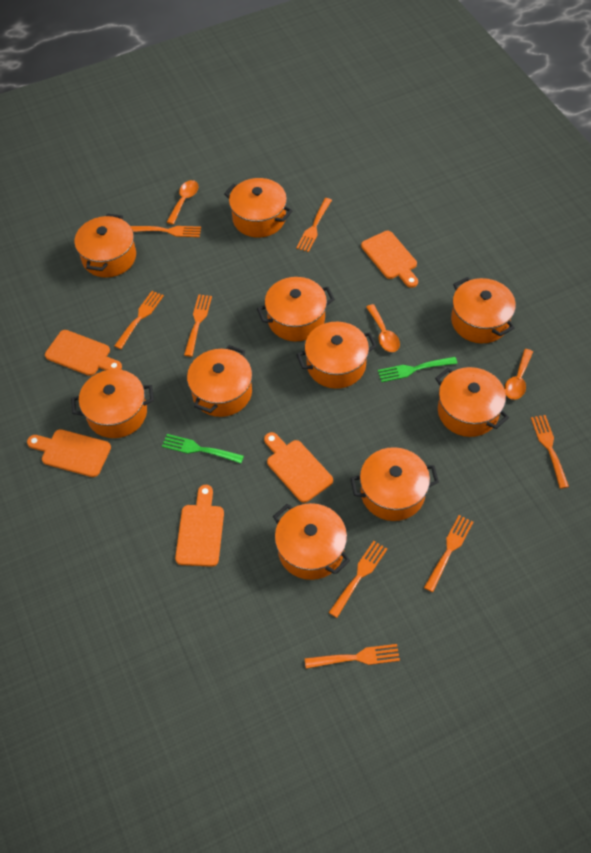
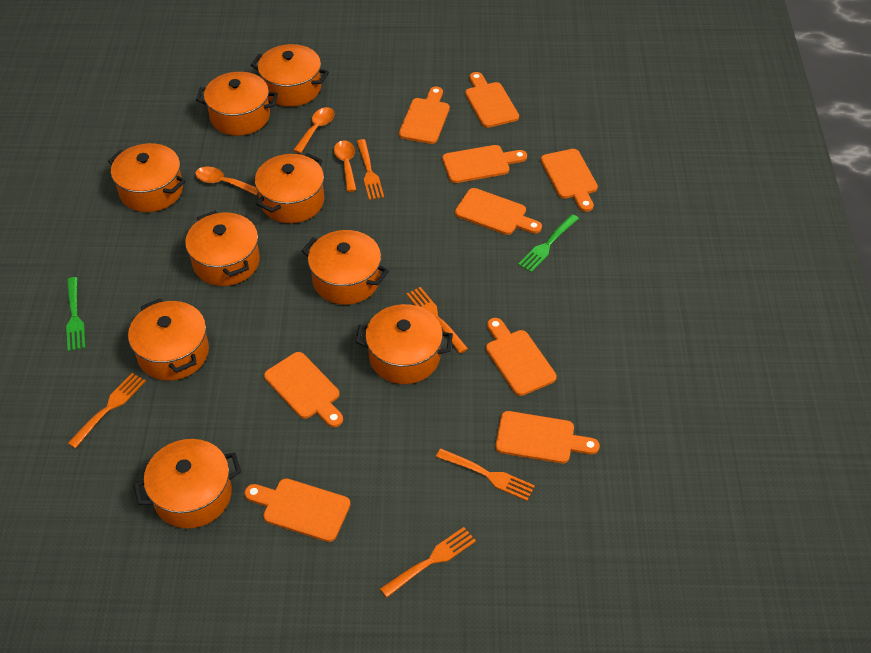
orange cutting board: [27,429,111,477] [45,330,122,376] [175,485,224,567] [264,432,333,503] [361,231,418,288] = 5 -> [244,478,351,542] [264,352,343,427] [399,87,450,144] [442,145,527,183] [455,188,542,235] [465,72,519,128] [486,318,557,396] [495,411,600,464] [541,149,598,212] = 9
orange fork: [114,291,164,349] [130,226,201,237] [184,295,212,357] [296,198,332,252] [305,644,400,669] [328,541,387,618] [424,515,473,592] [531,415,569,489] = 8 -> [68,373,146,448] [356,139,384,200] [380,527,476,598] [406,287,468,353] [436,448,535,501] = 5
orange pot: [71,369,154,438] [75,214,136,278] [187,345,252,417] [224,178,292,238] [257,277,335,342] [273,503,350,580] [296,322,377,389] [350,447,439,521] [435,367,509,437] [451,277,516,343] = 10 -> [108,143,186,212] [128,298,209,381] [133,439,241,529] [185,211,260,286] [196,72,278,136] [251,44,329,107] [255,153,324,223] [302,230,389,305] [355,304,453,384] = 9

